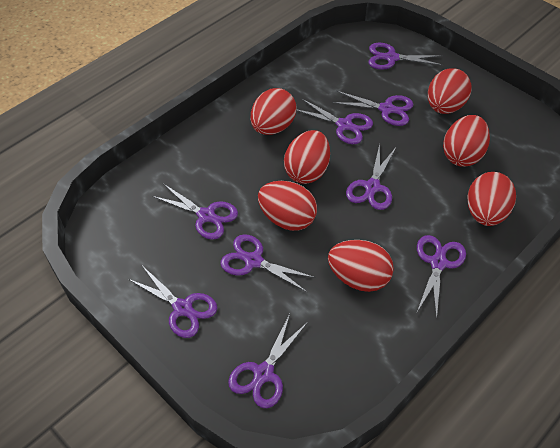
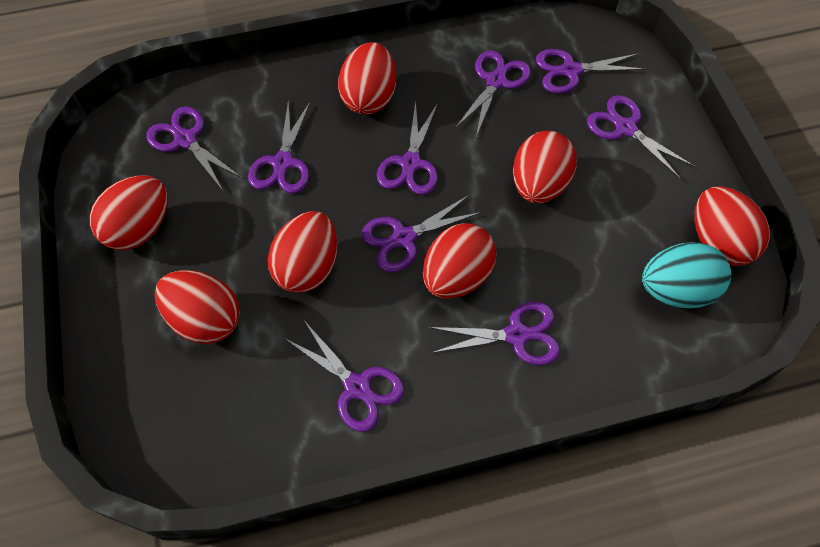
turquoise egg: none = 0 -> [642,242,731,309] = 1

